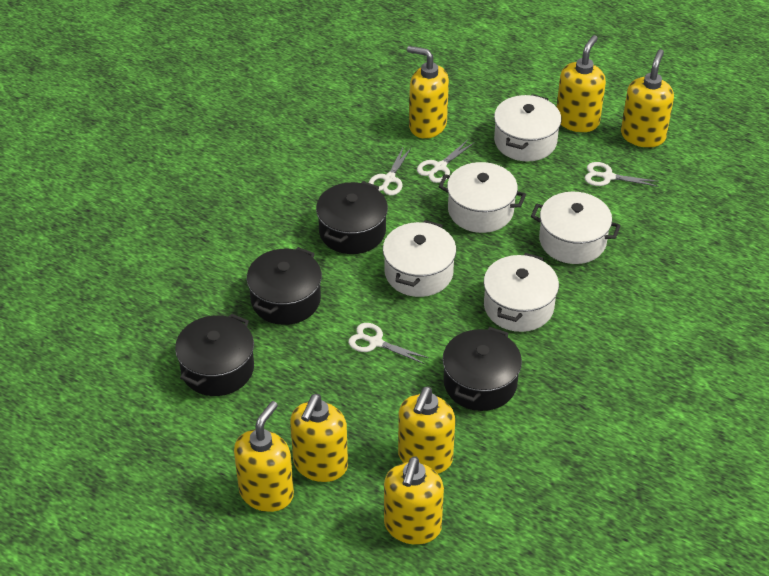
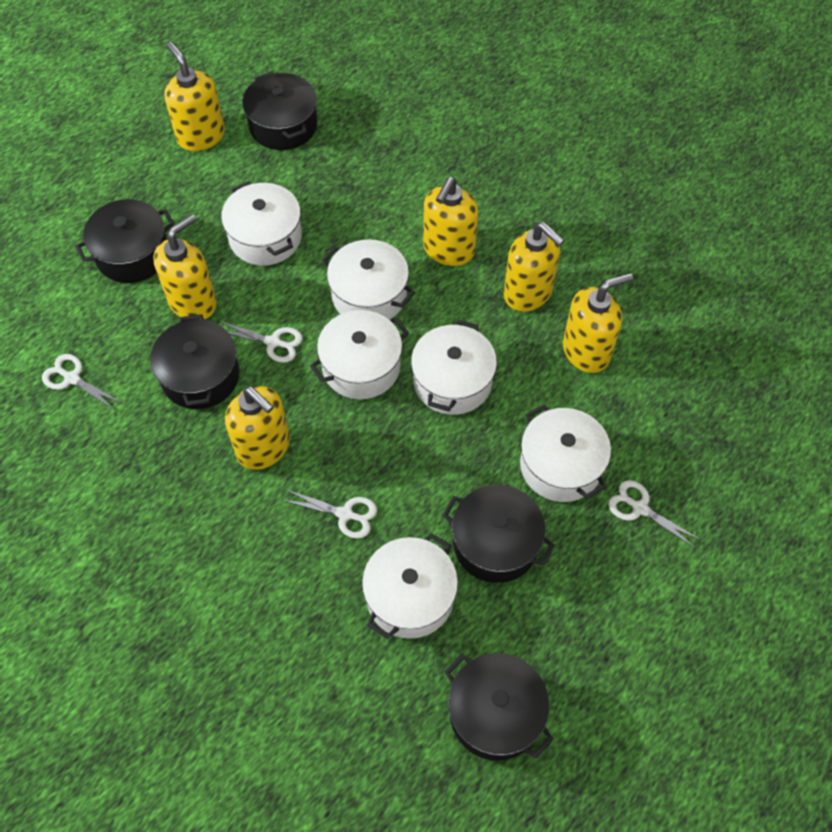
black pot: [175,314,254,396] [247,247,322,325] [316,181,388,254] [443,327,522,411] = 4 -> [75,199,174,283] [150,314,239,409] [242,71,318,150] [442,485,555,583] [445,653,554,761] = 5
white pot: [383,220,456,297] [438,162,526,233] [484,253,559,332] [494,94,562,161] [531,192,621,264] = 5 -> [221,181,302,266] [310,310,409,399] [322,239,415,320] [362,533,458,639] [411,320,497,415] [520,404,611,502] = 6
yellow soap dispenser: [234,401,294,512] [290,394,348,482] [384,456,444,545] [398,387,455,474] [407,46,449,139] [557,35,606,132] [621,49,674,148] = 7 -> [153,214,217,320] [164,42,225,151] [225,386,290,470] [423,177,478,266] [504,222,564,312] [563,273,633,373] = 6

